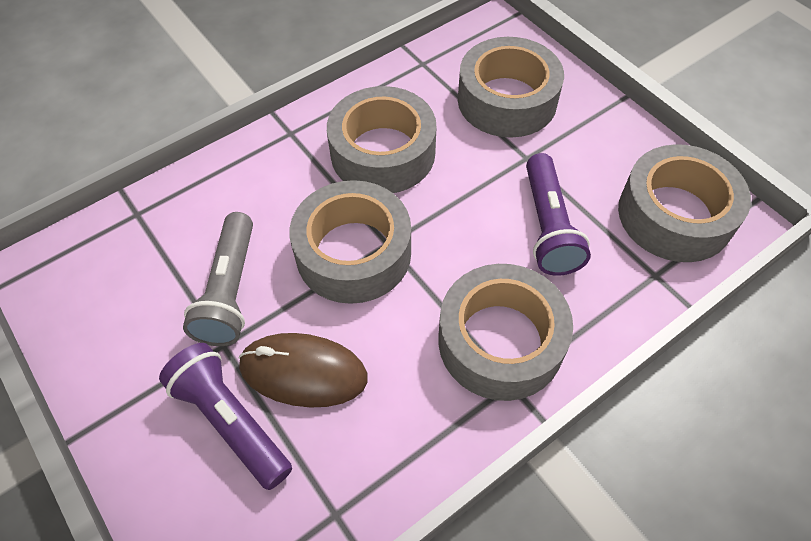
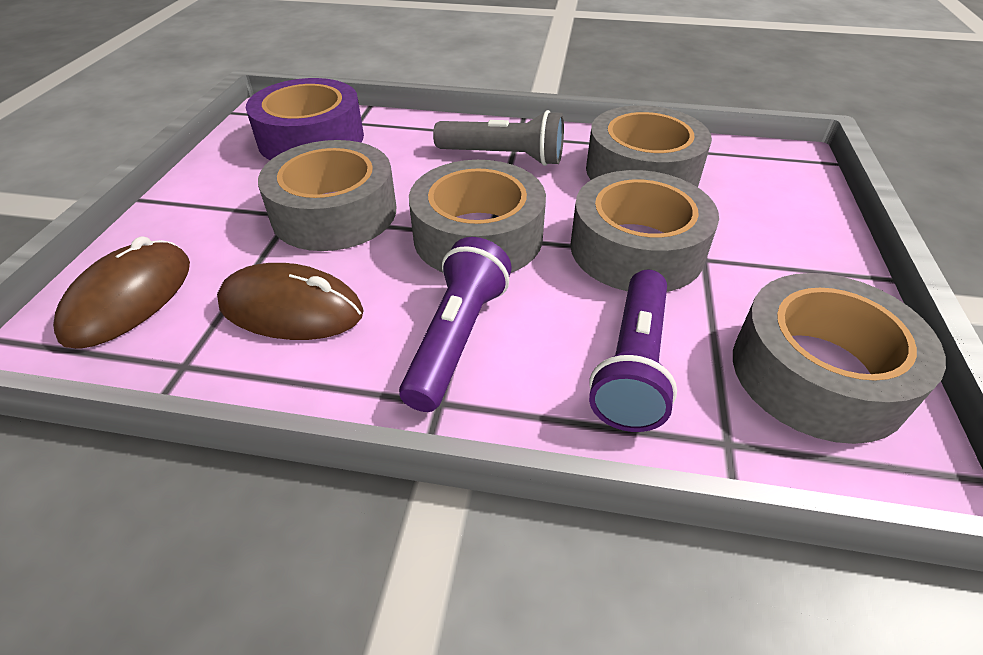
brown mouse: [238,333,368,408] = 1 -> [53,236,190,349] [217,263,364,340] = 2
purple tape: none = 0 -> [246,78,364,160] = 1

